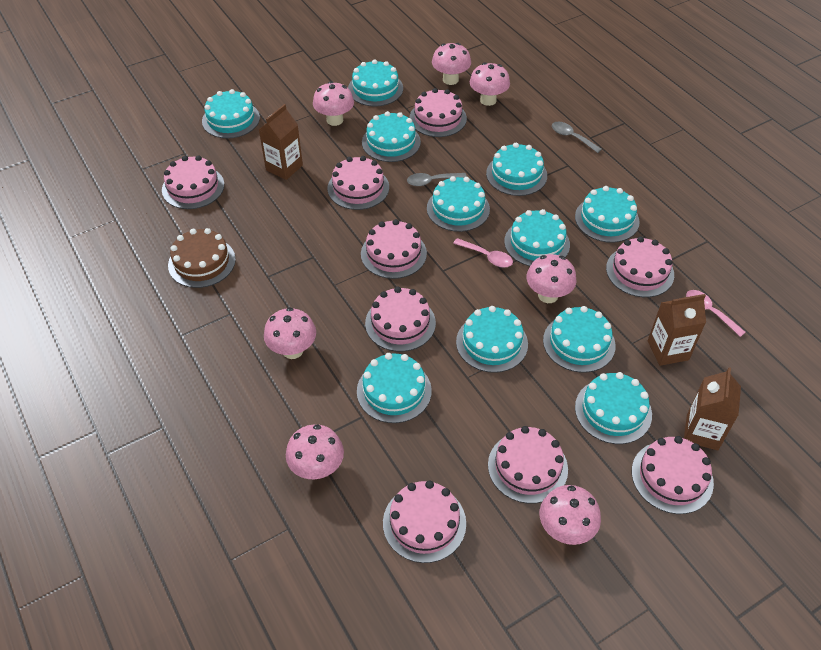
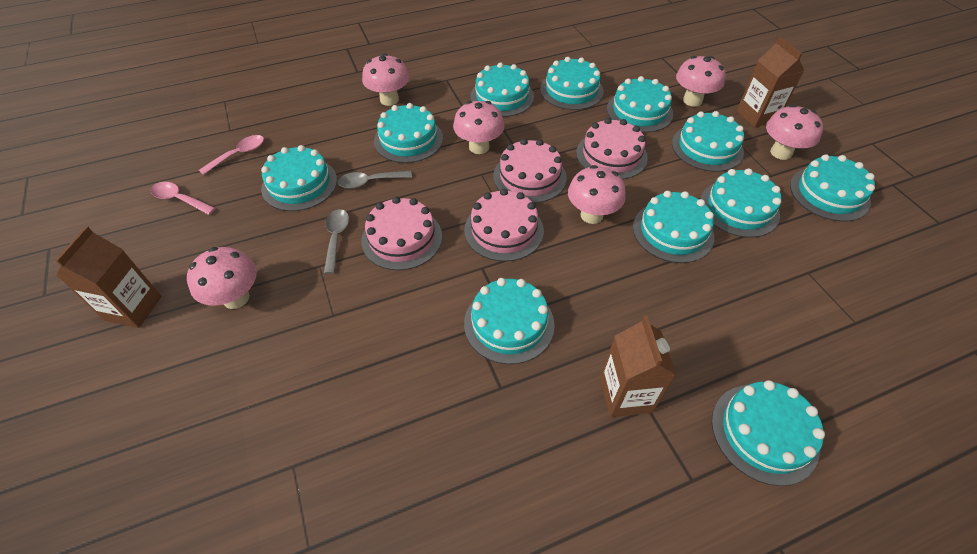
brown cake: [168,228,236,288] = 1 -> none = 0
pink cake: [162,155,224,209] [328,156,389,210] [361,219,427,279] [365,287,436,352] [383,481,466,563] [410,88,467,137] [488,426,568,504] [606,236,674,297] [632,436,714,514] = 9 -> [361,197,442,270] [464,189,544,262] [493,139,567,203] [576,118,648,180] = 4
pink mushroom: [264,307,316,359] [286,424,344,479] [313,81,354,126] [432,43,471,85] [470,62,510,106] [527,254,577,303] [540,485,601,545] = 7 -> [187,247,257,309] [362,54,410,106] [453,101,504,154] [568,165,626,224] [676,56,725,107] [766,105,823,160] = 6

